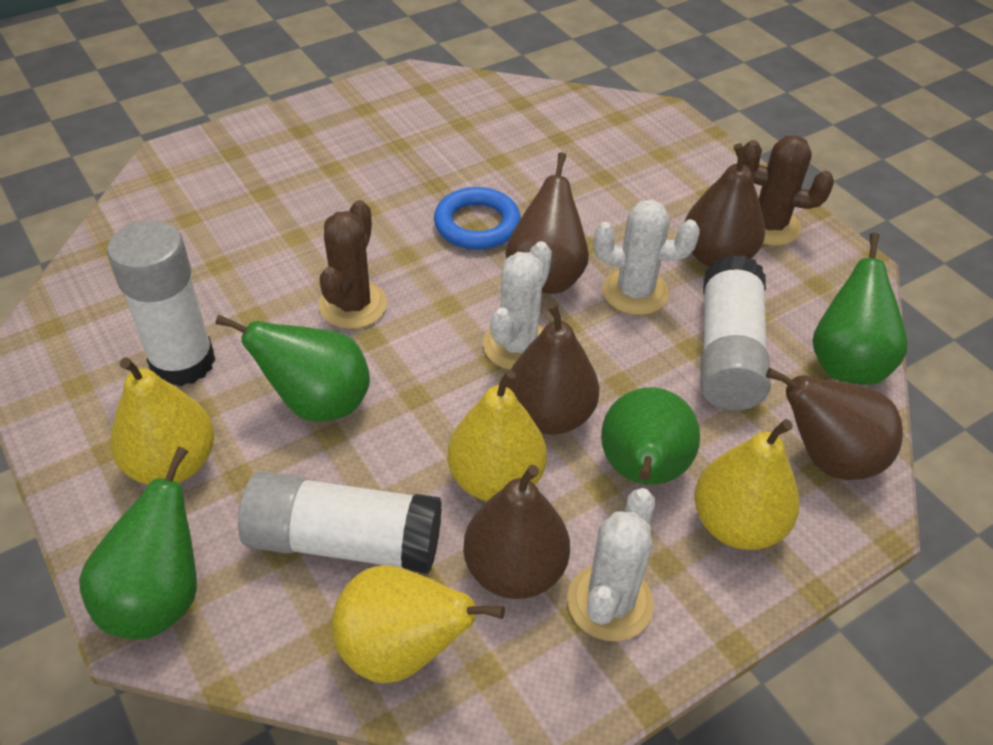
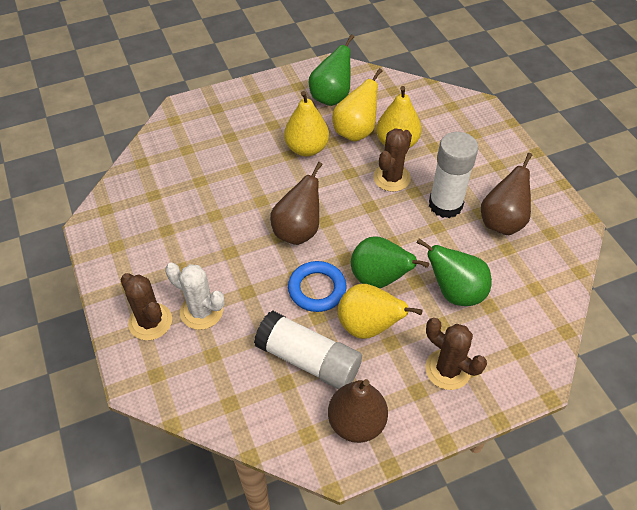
brown cactus: [319,200,387,329] [743,135,834,246] = 2 -> [120,273,172,340] [373,128,412,192] [425,318,487,390] = 3
brown pear: [463,465,570,599] [505,152,589,294] [506,302,599,435] [685,143,765,267] [766,368,903,480] = 5 -> [270,162,323,245] [328,379,388,443] [481,153,532,235] = 3
green pear: [79,447,197,639] [215,315,370,422] [601,387,700,485] [812,233,908,385] = 4 -> [309,34,354,106] [351,236,429,288] [417,238,492,306] = 3
white cactus: [483,241,552,370] [567,488,655,641] [593,199,700,315] = 3 -> [165,263,225,330] = 1
white glue stick: [107,220,216,386] [238,471,442,574] [700,254,771,410] = 3 -> [254,310,362,389] [429,132,479,218] = 2

